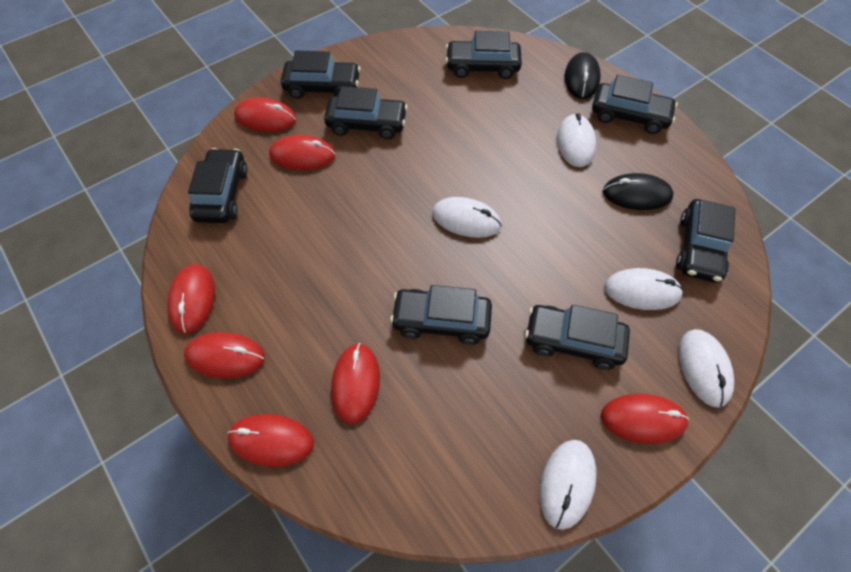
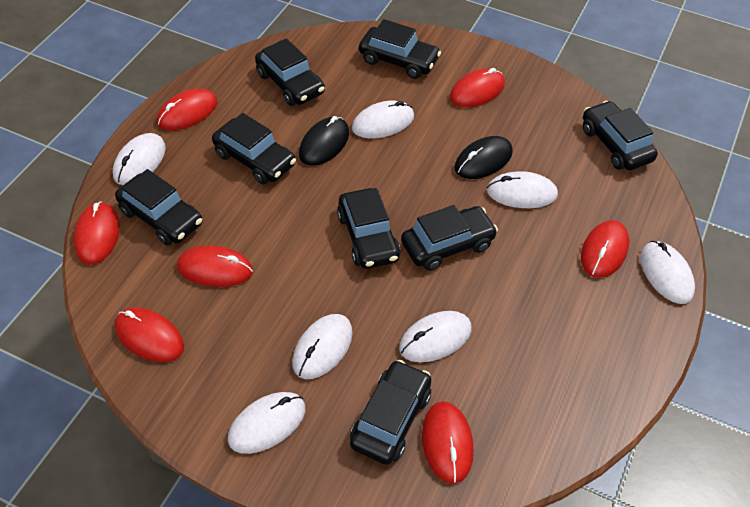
white mouse: [432,197,502,238] [540,440,596,530] [557,113,596,167] [604,268,683,310] [679,329,734,408] = 5 -> [113,133,166,185] [228,392,305,454] [292,314,353,379] [352,101,414,138] [399,311,472,362] [487,171,558,208] [640,241,695,304] = 7

